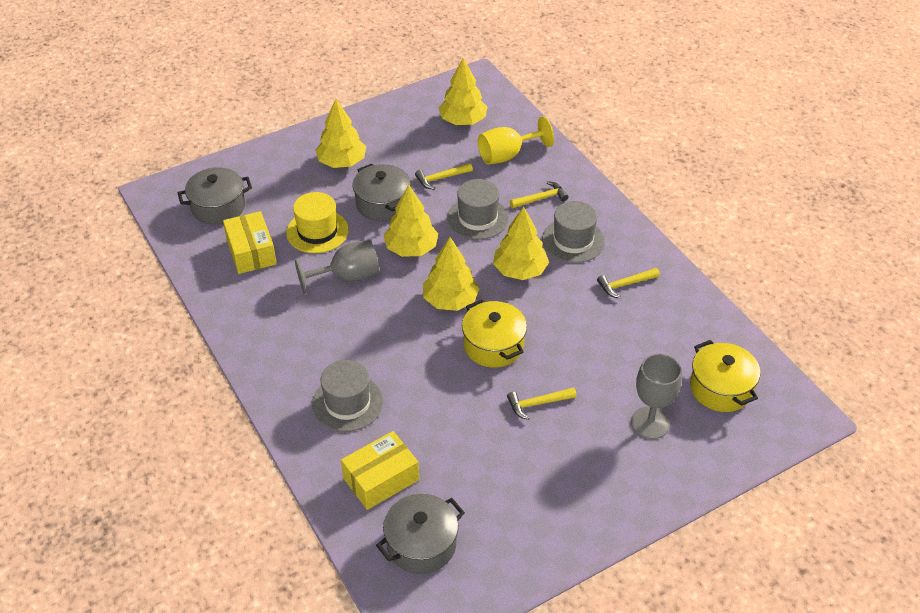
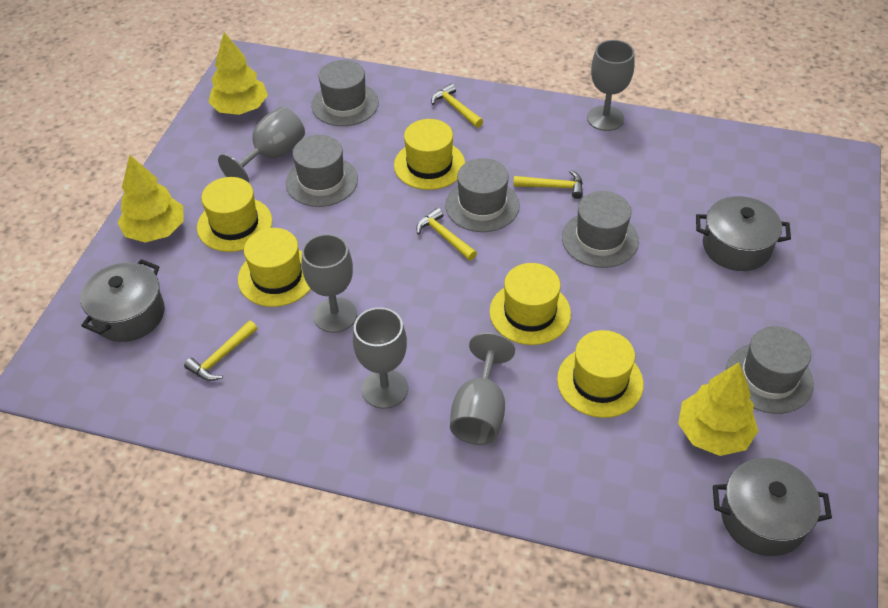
grey goblet: [295,240,379,294] [631,354,682,439] = 2 -> [218,107,305,183] [302,234,357,333] [353,307,408,409] [450,332,515,445] [587,40,635,131] = 5
grey hat: [312,360,383,432] [447,179,509,240] [542,201,605,263] = 3 -> [286,135,358,207] [311,60,379,126] [445,158,520,232] [562,191,639,268] [726,326,814,414] = 5
yellow box: [223,211,277,274] [341,431,419,510] = 2 -> none = 0
yellow goblet: [478,116,554,165] = 1 -> none = 0
yellow hat: [286,192,349,253] = 1 -> [197,177,272,252] [238,228,311,307] [394,119,465,190] [489,263,571,345] [557,330,644,418] = 5
yellow pot: [462,299,527,368] [690,340,760,412] = 2 -> none = 0
yellow tree: [315,99,366,168] [384,185,438,257] [423,237,480,311] [439,58,487,125] [493,207,549,280] = 5 -> [117,155,183,242] [209,32,268,115] [678,362,759,456] = 3

